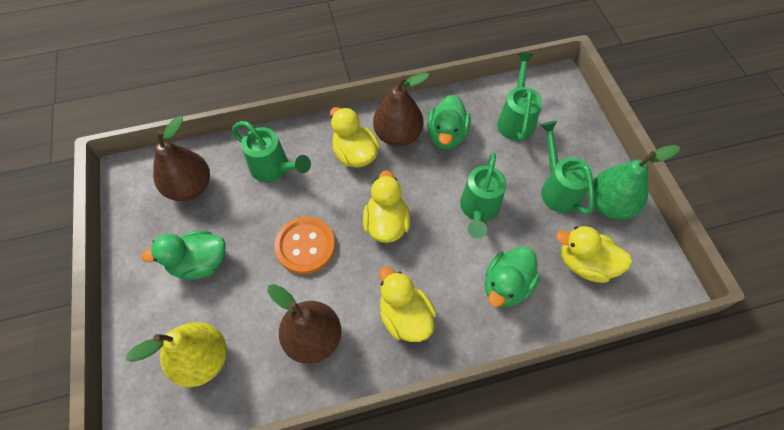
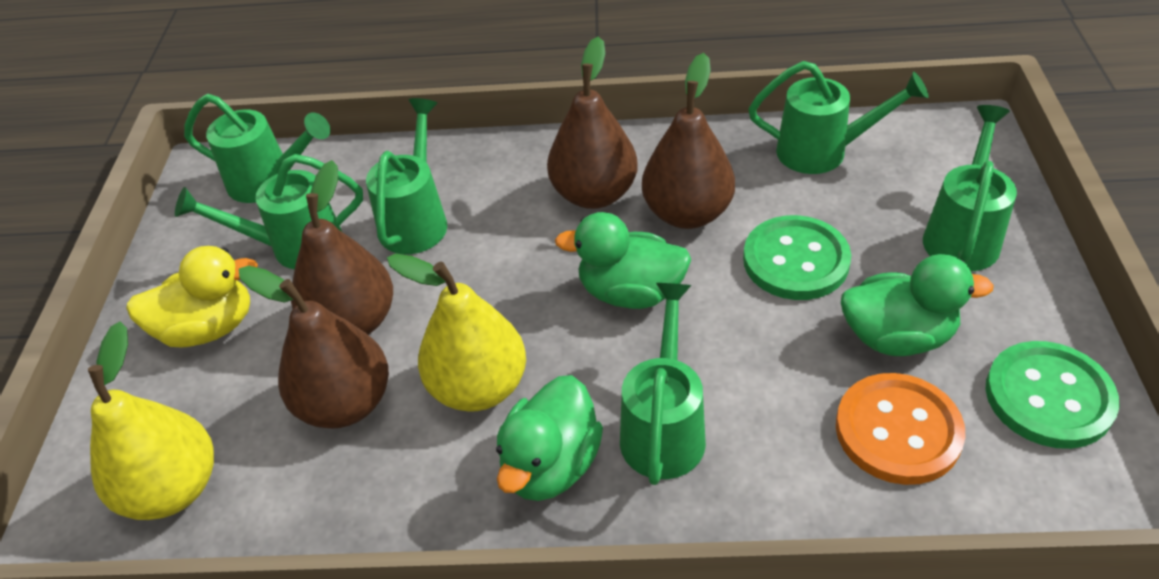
brown pear: [153,116,210,201] [268,284,341,364] [373,72,430,147] = 3 -> [239,266,389,429] [291,160,393,335] [547,36,638,209] [642,53,735,229] = 4
green button: none = 0 -> [743,215,851,300] [986,341,1120,449] = 2
green pear: [593,145,680,220] = 1 -> none = 0
green watering can: [232,121,311,182] [460,152,506,239] [497,53,542,141] [540,121,594,215] = 4 -> [175,154,363,269] [184,94,330,203] [366,98,447,254] [620,283,706,485] [749,61,929,174] [923,105,1017,271] = 6
yellow duck: [330,107,380,168] [363,170,410,243] [379,267,436,342] [556,226,632,283] = 4 -> [126,246,258,347] = 1
yellow pear: [126,322,227,387] = 1 -> [88,322,214,520] [387,254,526,412] = 2

